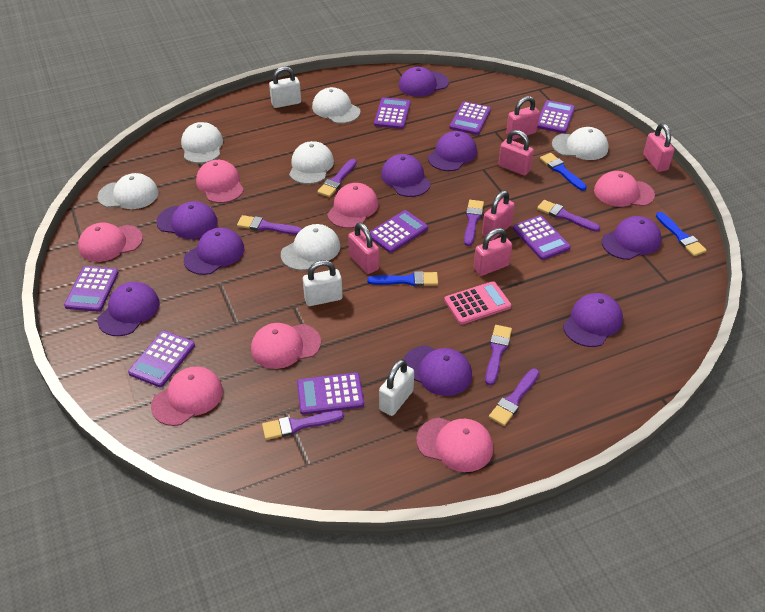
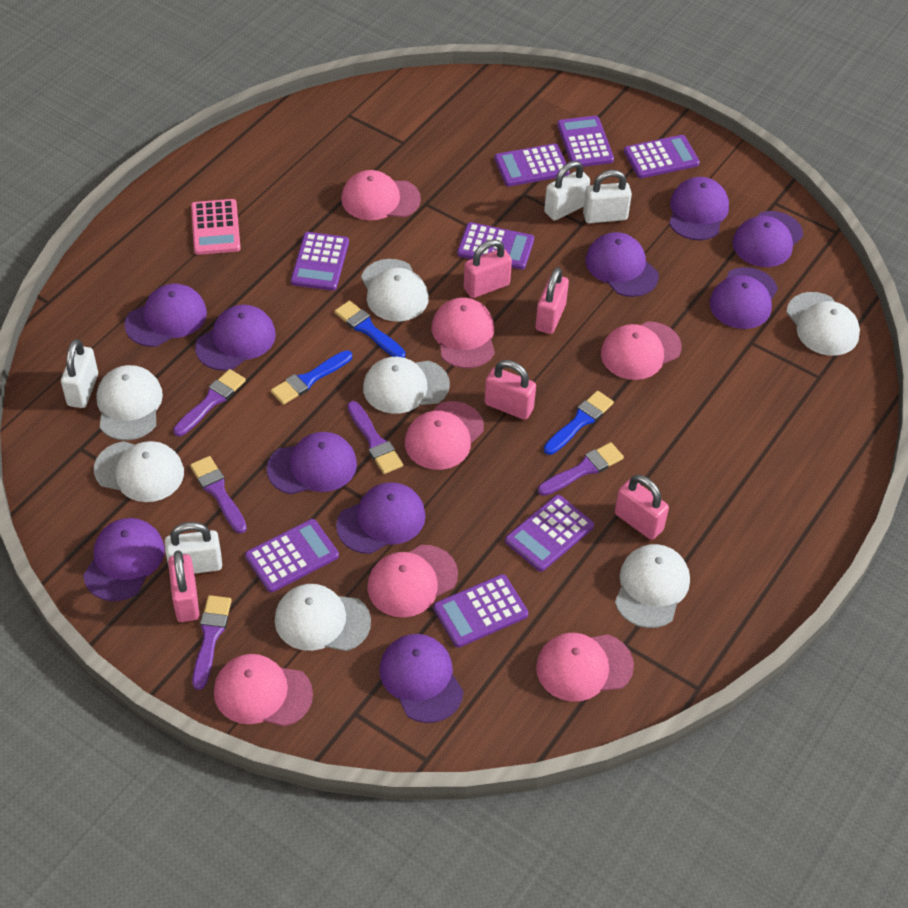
pink padlock: [348,222,379,274] [474,228,512,276] [482,191,515,240] [498,130,534,176] [506,96,540,140] [643,124,674,172] = 6 -> [168,551,200,622] [464,239,512,298] [484,360,536,420] [535,267,569,334] [615,475,669,540] = 5
purple brush: [237,215,302,235] [262,410,344,440] [317,159,357,197] [464,200,484,246] [485,325,512,386] [489,369,539,426] [537,200,600,232] = 7 -> [173,369,246,436] [190,456,247,533] [192,595,232,690] [347,401,403,474] [538,442,624,496] = 5
purple cap: [97,282,160,336] [156,201,218,239] [184,228,244,275] [381,154,431,197] [399,67,449,97] [403,346,472,396] [428,131,477,171] [563,293,623,347] [602,216,662,260] = 9 -> [83,518,165,601] [124,284,207,347] [195,305,276,371] [267,432,357,494] [336,482,426,554] [379,634,464,723] [586,232,659,297] [669,177,729,240] [710,267,778,329] [732,211,803,267] = 10
white cap: [98,173,159,209] [181,122,223,163] [281,224,340,271] [289,141,334,184] [312,87,361,124] [552,127,609,160] = 6 -> [94,441,184,502] [96,365,163,440] [275,584,371,651] [361,259,429,322] [363,357,450,414] [615,544,690,628] [786,292,860,356] = 7
white padlock: [269,66,301,108] [303,260,343,306] [379,359,414,416] = 3 -> [61,339,98,408] [165,522,222,574] [544,161,590,220] [583,170,632,223] = 4

